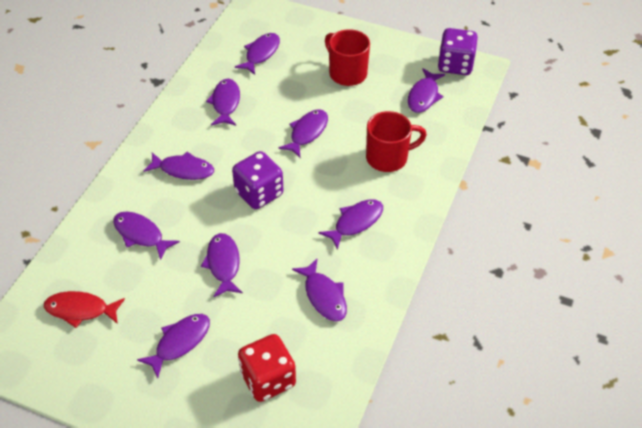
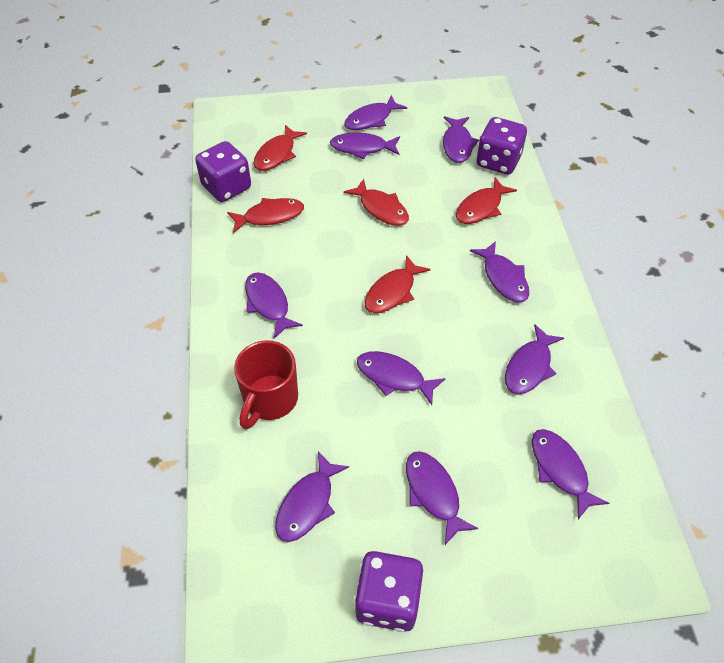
purple dice: [232,151,283,209] [438,28,478,75] = 2 -> [195,141,251,202] [354,551,423,632] [476,117,527,174] = 3
red dice: [238,334,296,402] = 1 -> none = 0
red fish: [44,291,125,328] = 1 -> [227,198,304,233] [253,125,307,171] [344,179,409,226] [364,255,431,313] [456,177,517,224] = 5
red mug: [325,29,370,86] [366,111,427,172] = 2 -> [234,340,298,429] = 1

